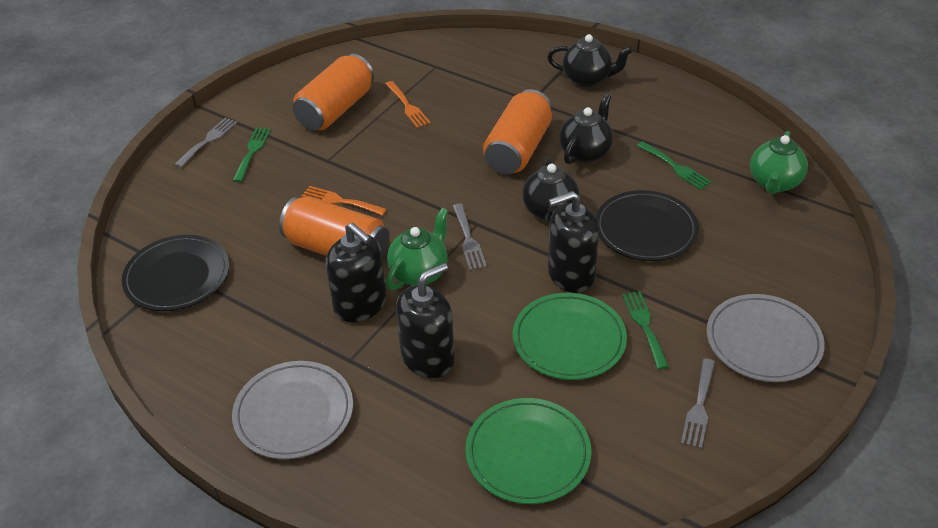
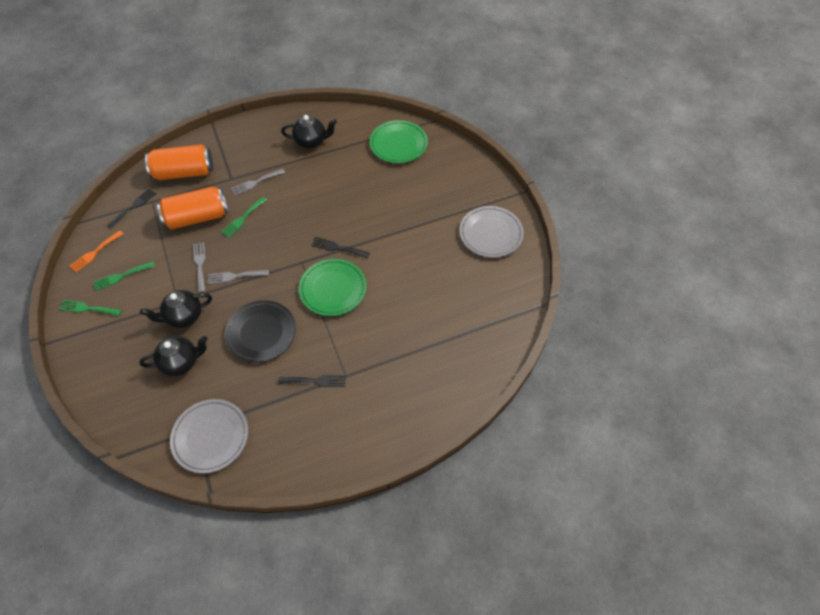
black fork: none = 0 -> [107,189,156,228] [278,375,346,387] [312,237,370,258] = 3
black plate: [122,235,229,311] [596,190,699,261] = 2 -> [225,300,296,363] = 1
black soap dispenser: [325,223,387,322] [396,263,455,378] [548,191,599,293] = 3 -> none = 0
green teapot: [386,208,448,290] [750,131,808,194] = 2 -> none = 0
orange can: [279,196,390,259] [293,54,374,130] [483,89,552,174] = 3 -> [145,144,213,180] [157,187,228,229] = 2
orange fork: [302,186,387,216] [385,81,431,128] = 2 -> [69,230,123,272] = 1

